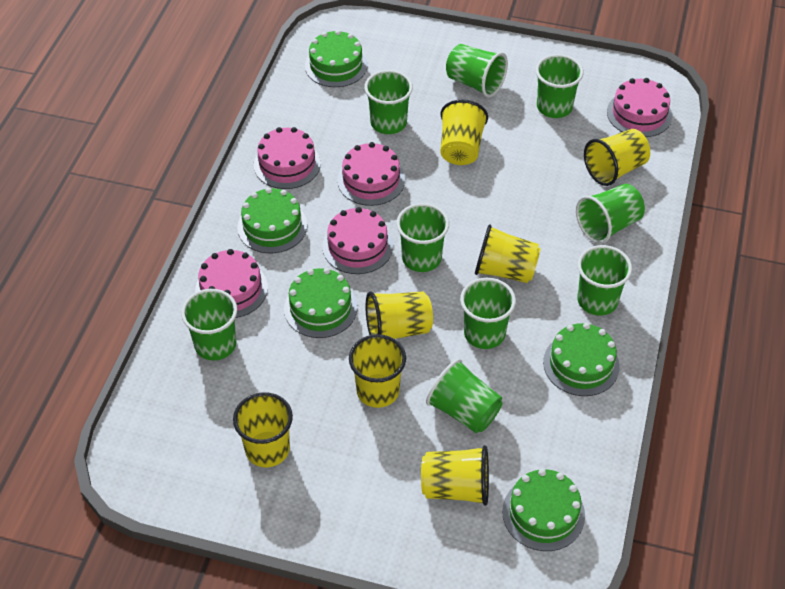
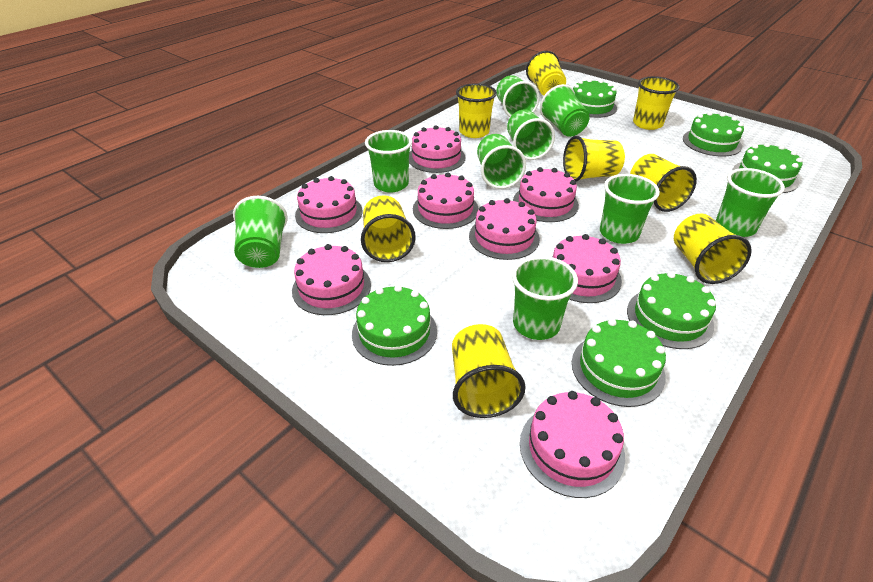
green cake: [237,187,307,253] [284,268,358,338] [305,30,368,87] [502,469,585,551] [543,323,620,396] = 5 -> [352,285,437,366] [572,319,666,407] [573,79,617,118] [627,272,716,349] [683,112,744,156] [732,143,803,193] = 6
pink cake: [195,249,268,318] [254,127,321,189] [322,207,393,274] [337,142,405,206] [607,78,672,137] = 5 -> [292,244,371,315] [295,176,363,233] [409,125,465,173] [413,173,479,229] [469,198,540,260] [513,167,579,222] [520,391,625,498] [553,234,622,303] = 8
yellow cup: [233,392,293,467] [349,334,406,408] [366,291,433,339] [421,445,489,506] [440,100,488,165] [475,225,541,283] [584,129,650,186] = 7 -> [361,195,416,262] [452,324,526,418] [456,83,497,138] [526,51,566,96] [563,136,625,182] [630,154,697,212] [633,76,680,130] [674,214,752,284] = 8

